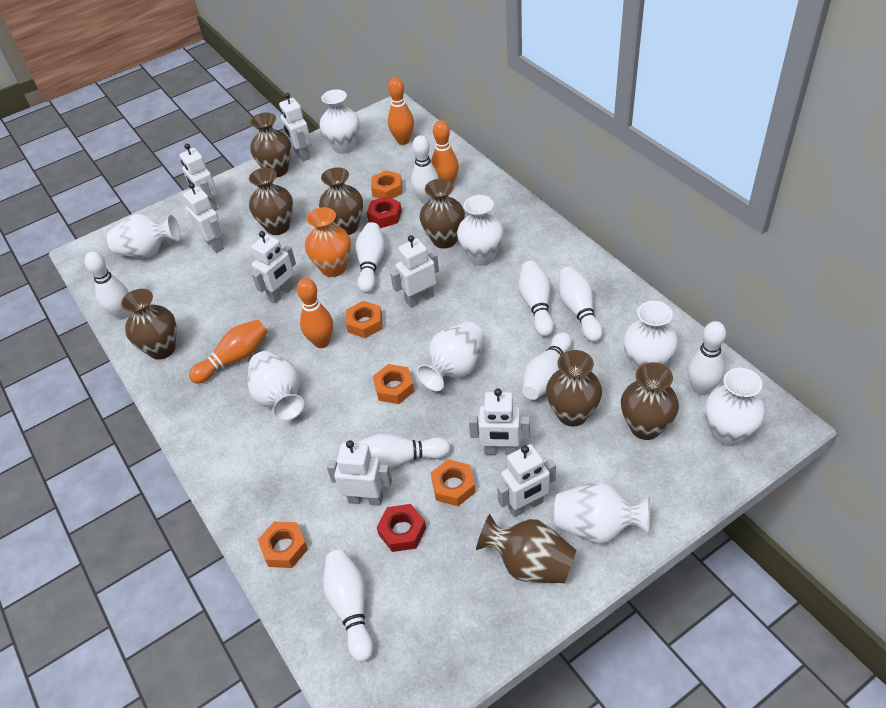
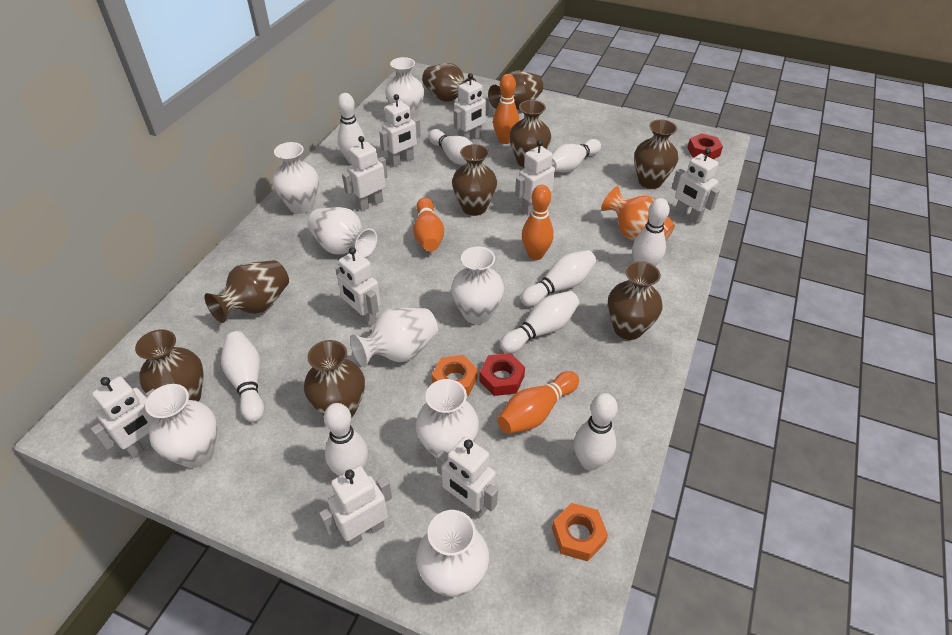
brown vase: [121,289,176,360] [249,168,293,235] [250,112,291,177] [319,167,363,235] [419,179,465,249] [476,514,576,583] [546,350,602,427] [621,362,679,440] = 8 -> [135,329,204,402] [204,260,289,323] [304,340,365,418] [422,63,476,102] [452,144,497,216] [488,71,543,110] [509,100,551,168] [608,261,663,340] [634,119,678,189] = 9
orange nut: [258,522,308,568] [346,301,382,338] [371,170,402,198] [373,364,414,404] [431,459,476,506] = 5 -> [432,355,478,396] [552,503,608,561] = 2
white robot: [179,143,218,211] [183,183,224,253] [251,231,296,304] [279,93,311,162] [327,440,392,506] [390,235,439,308] [469,388,530,455] [497,444,556,517] = 8 -> [91,376,155,458] [319,466,392,547] [336,247,381,327] [342,136,388,211] [379,94,421,167] [436,437,498,519] [454,73,489,140] [515,140,555,215] [672,148,720,224] = 9

